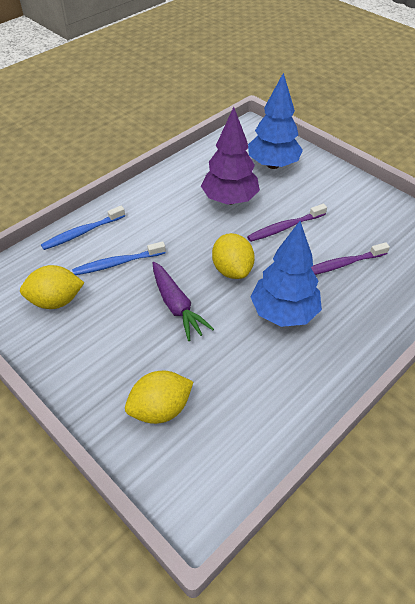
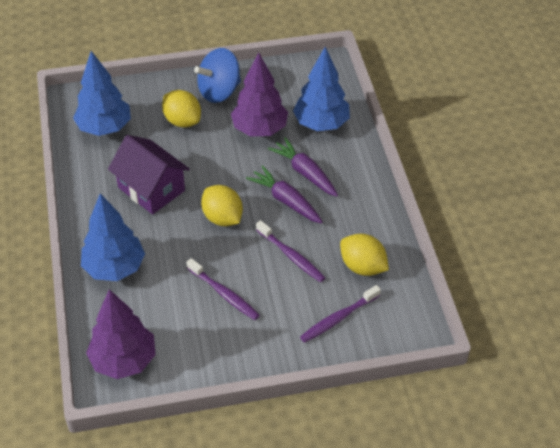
blue spinning top: none = 0 -> [194,48,241,103] = 1
blue toothbrush: [41,206,125,250] [72,242,166,275] = 2 -> none = 0
blue tree: [248,72,303,169] [251,221,322,327] = 2 -> [73,51,131,136] [81,194,145,281] [293,47,350,131] = 3
purple carrot: [153,262,214,341] = 1 -> [246,165,323,224] [268,137,338,197] = 2
purple house: none = 0 -> [108,135,190,215] = 1
purple toothbrush: [247,204,327,242] [311,242,390,275] = 2 -> [186,258,260,320] [256,220,326,282] [300,285,381,343] = 3
purple tree: [201,107,260,205] = 1 -> [86,289,156,379] [231,52,288,137] = 2

